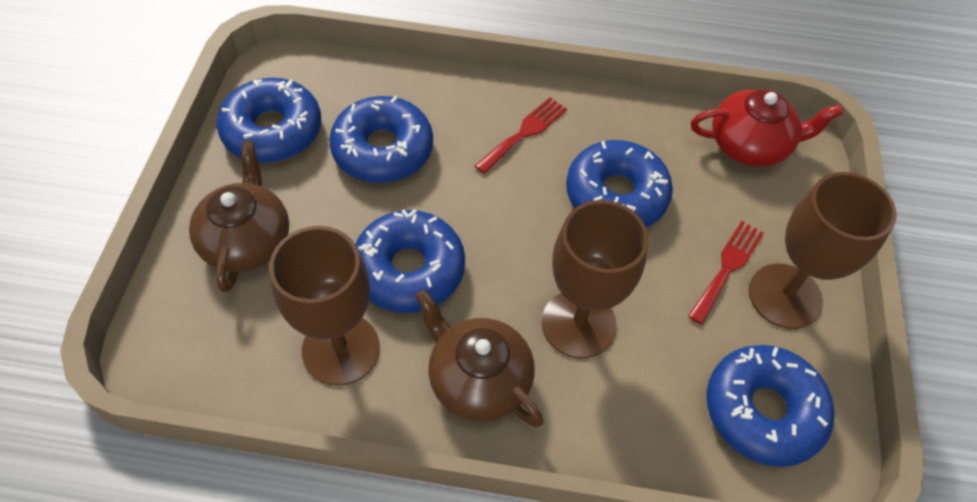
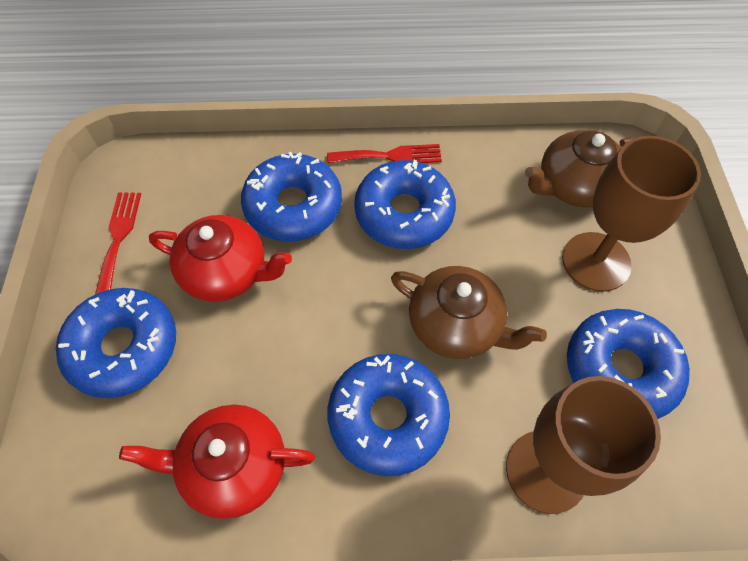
brown goblet: [269,226,380,386] [542,200,649,359] [749,172,896,329] = 3 -> [506,376,661,514] [562,136,701,292] = 2
red teapot: [691,89,843,167] = 1 -> [119,405,315,519] [149,215,292,302] = 2

